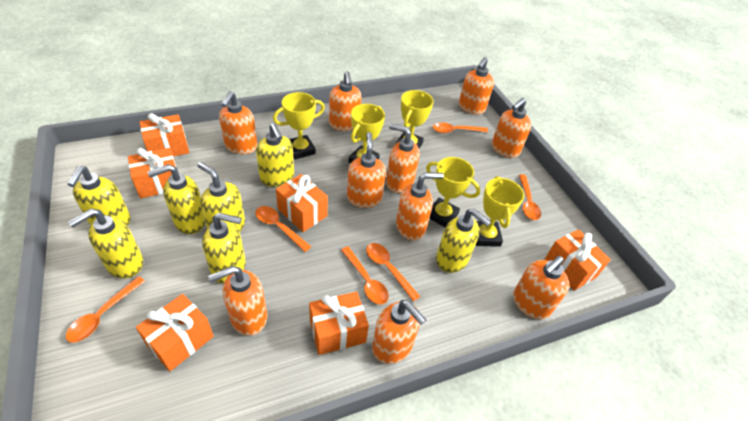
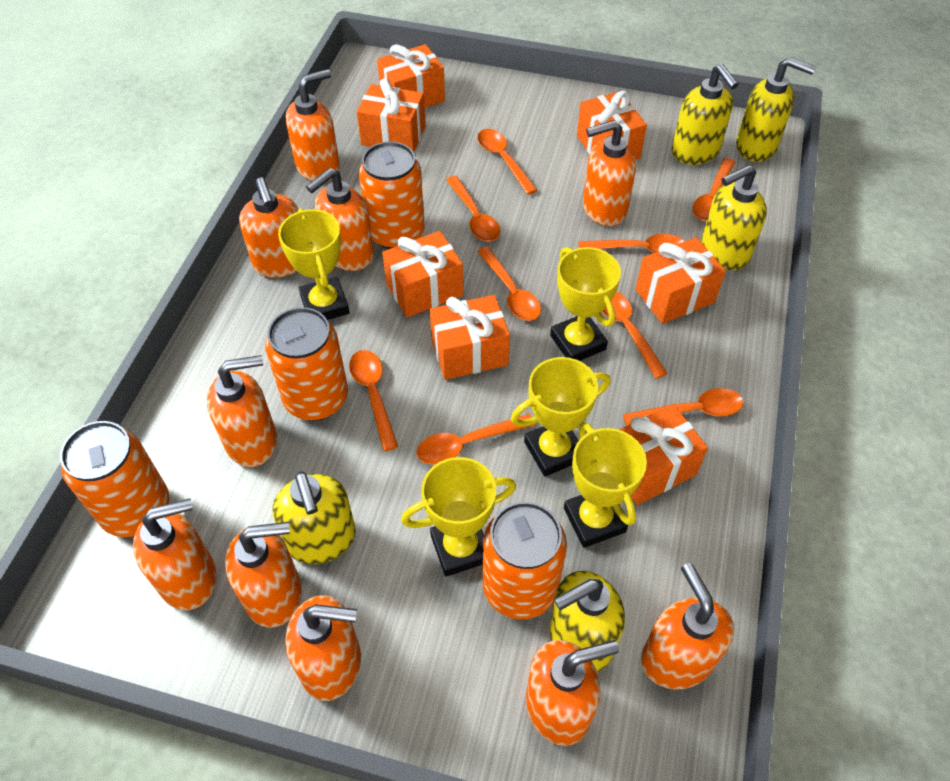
orange can: none = 0 -> [60,421,170,537] [265,307,348,420] [359,141,425,249] [483,502,567,619] = 4
orange gift: [128,148,177,199] [136,294,214,371] [140,113,189,156] [276,174,328,232] [309,292,369,355] [544,229,611,291] = 6 -> [357,78,426,152] [377,44,445,107] [382,231,463,317] [430,295,510,380] [577,91,647,160] [619,404,708,505] [635,237,726,324] = 7
orange spoon: [66,276,145,343] [255,206,311,252] [341,246,389,305] [366,243,420,301] [433,123,488,133] [519,174,541,220] = 6 -> [349,350,398,451] [416,414,535,464] [446,176,500,242] [477,129,537,195] [477,246,541,321] [578,234,684,253] [602,291,668,379] [623,388,743,426] [693,158,735,221] = 9
yellow soap dispenser: [67,166,131,226] [68,209,143,279] [147,164,205,234] [197,162,245,231] [202,213,246,284] [256,123,294,187] [436,209,491,273] = 7 -> [272,471,356,564] [550,571,625,672] [672,64,738,165] [701,165,767,270] [736,57,816,162] = 5

